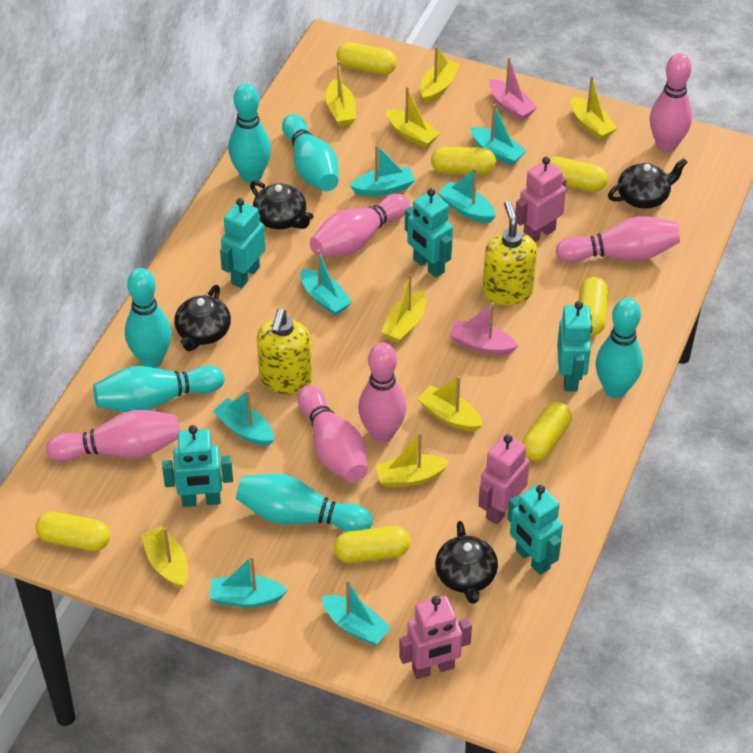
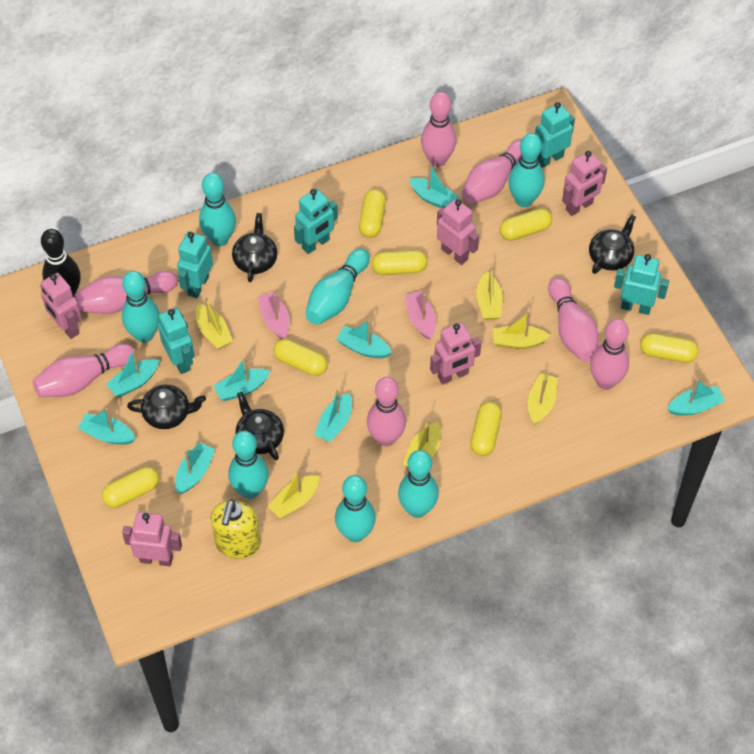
black bowling pin: none = 0 -> [41,229,81,297] = 1
pink bowling pin: [46,410,180,462] [297,385,368,483] [310,194,410,257] [358,343,406,443] [556,216,680,263] [650,53,692,152] = 6 -> [33,344,134,397] [75,271,178,314] [367,377,406,446] [421,92,456,167] [462,140,521,204] [548,277,598,362] [590,319,629,390] = 7
pink robot: [399,596,472,679] [478,434,530,525] [515,157,567,242] = 3 -> [40,273,82,339] [122,512,182,566] [430,323,481,385] [437,199,479,265] [562,151,607,216] = 5
turquoise boat: [209,556,288,607] [213,390,274,446] [300,249,352,316] [322,579,391,645] [350,145,415,196] [438,168,496,223] [470,104,527,166] = 7 -> [78,408,136,445] [106,349,159,397] [175,442,215,494] [214,357,270,401] [314,389,352,442] [336,320,392,358] [409,163,459,208] [667,379,725,416] = 8
turquoise bowling pin: [93,366,225,412] [125,268,172,368] [228,84,271,183] [236,473,373,532] [282,114,339,191] [596,298,643,398] = 6 -> [122,271,160,343] [199,173,236,246] [228,431,269,499] [305,248,370,325] [335,475,376,542] [398,450,439,518] [508,133,544,207] = 7
yellow boat: [141,526,188,589] [326,61,356,126] [376,432,450,487] [381,274,426,343] [386,86,440,148] [418,376,483,432] [420,46,460,104] [571,76,617,140] = 8 -> [196,297,233,349] [268,469,319,519] [403,419,441,466] [476,266,503,320] [493,312,550,349] [528,373,557,424] = 6
yellow soap dispenser: [257,308,312,394] [483,201,537,306] = 2 -> [210,499,260,559] = 1

